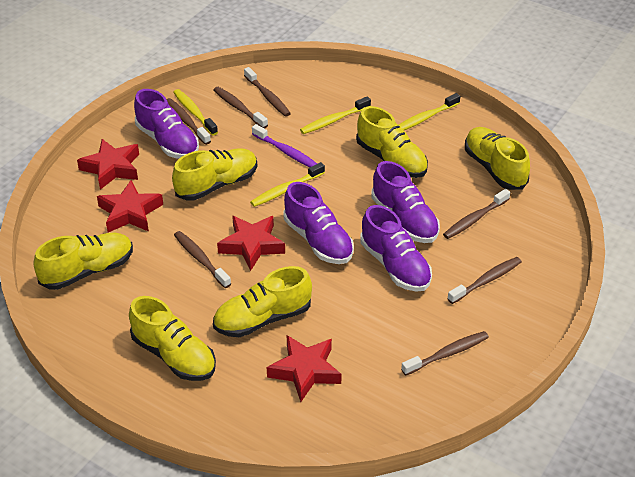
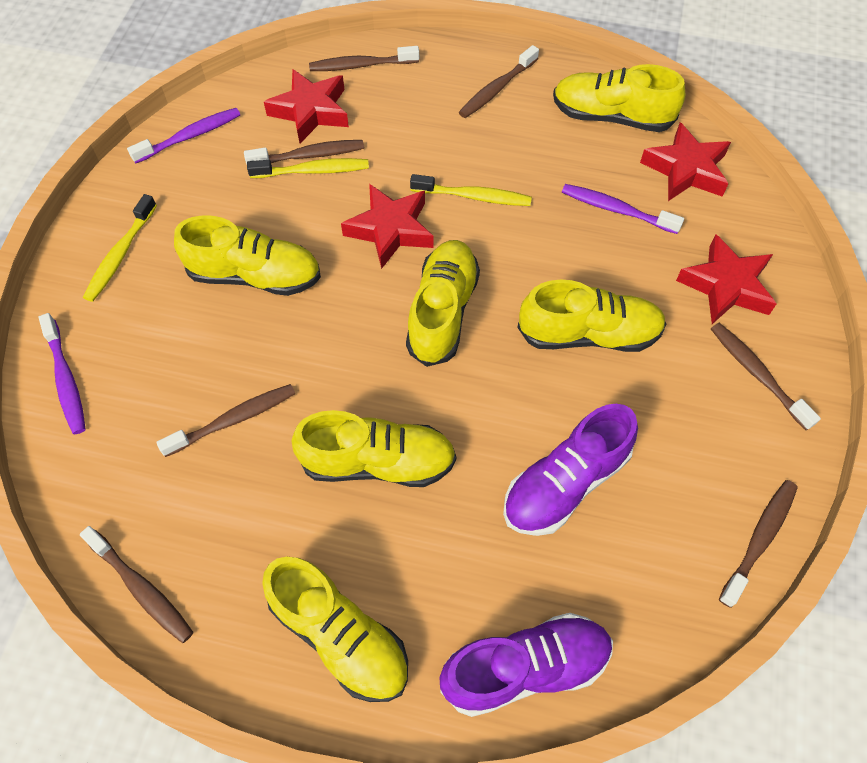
purple shoe: [134,89,199,159] [284,182,354,264] [360,205,432,292] [371,161,440,243] = 4 -> [440,613,613,717] [503,404,638,536] = 2
purple toothbrush: [252,124,317,167] = 1 -> [38,313,86,434] [127,108,240,164] [562,184,684,234] = 3
yellow toothbrush: [173,89,218,136] [250,162,325,207] [300,96,371,134] [399,93,460,130] = 4 -> [83,194,157,302] [247,158,369,178] [410,174,532,206] = 3

